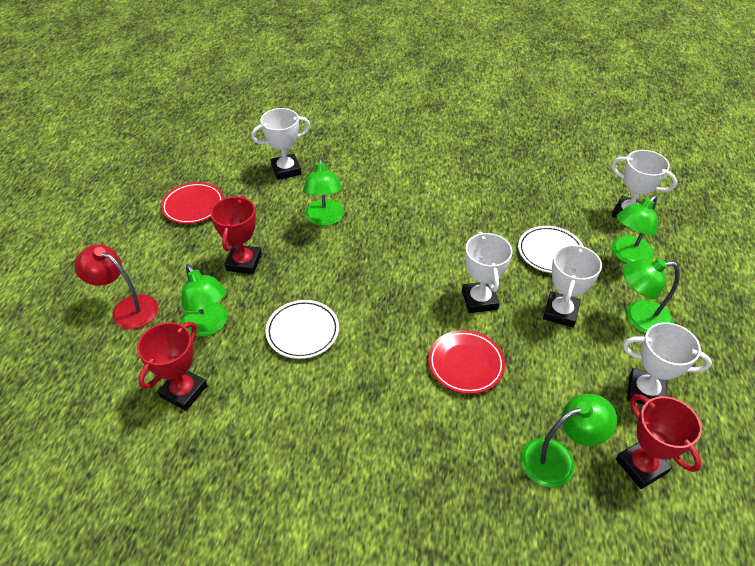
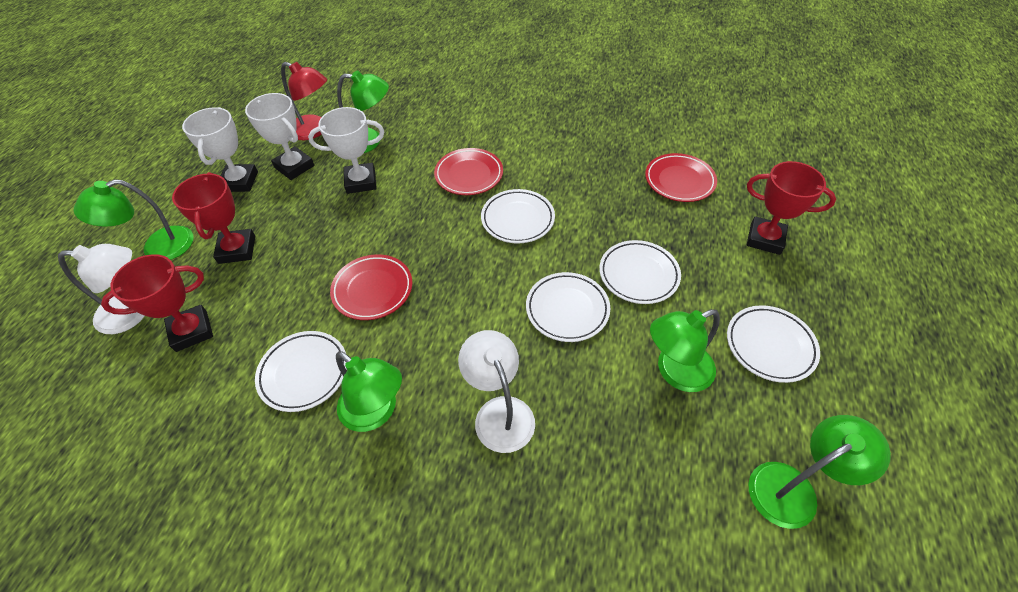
red plate: [161,182,224,224] [428,330,505,394] = 2 -> [330,254,412,320] [434,148,503,195] [645,153,717,202] = 3
white lamp: none = 0 -> [58,244,145,334] [458,330,535,453] = 2
white plate: [265,300,339,359] [518,226,584,273] = 2 -> [255,331,347,412] [481,189,555,244] [526,272,611,342] [599,240,681,304] [727,305,820,383] = 5
white trophy: [251,108,311,180] [462,231,513,313] [543,244,602,327] [612,150,677,219] [623,322,712,405] = 5 -> [182,107,258,192] [245,93,314,180] [308,107,384,194] = 3

